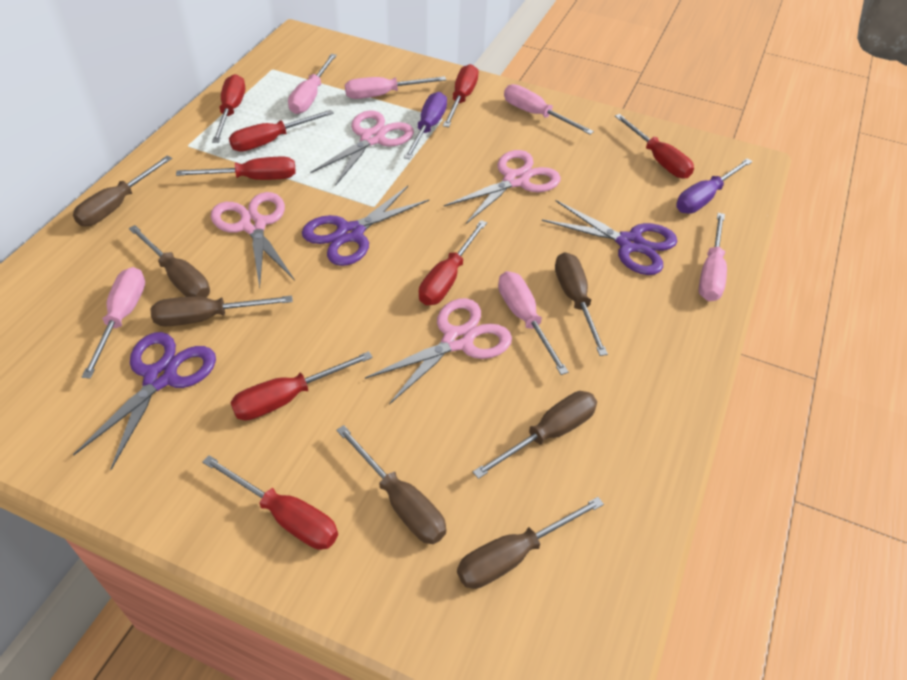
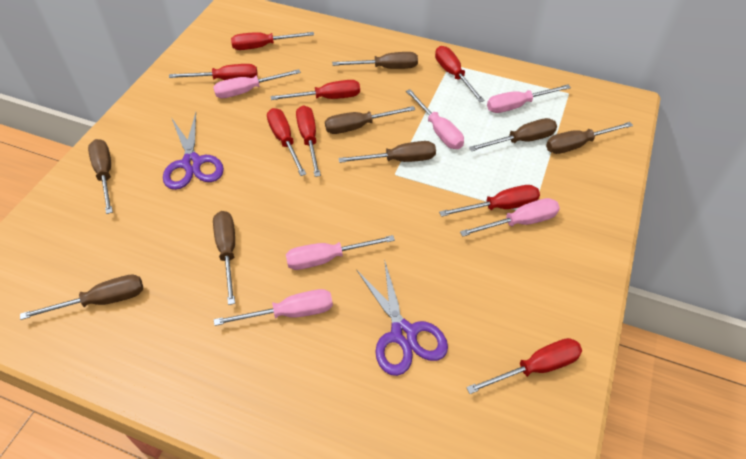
brown screwdriver: [73,155,172,226] [129,225,210,298] [151,295,293,326] [336,425,446,544] [457,497,604,589] [473,391,597,479] [555,252,608,356] = 7 -> [20,275,143,320] [88,139,113,214] [213,211,235,305] [325,106,415,134] [332,52,418,69] [338,141,436,163] [469,118,557,151] [546,122,633,154] = 8
pink scissors: [211,192,295,288] [310,110,414,186] [365,298,512,405] [444,150,561,224] = 4 -> none = 0
purple scissors: [73,332,216,470] [302,186,429,266] [542,200,677,275] = 3 -> [163,113,224,190] [356,259,448,376] = 2
purple screwdriver: [404,92,447,159] [676,158,753,214] = 2 -> none = 0

